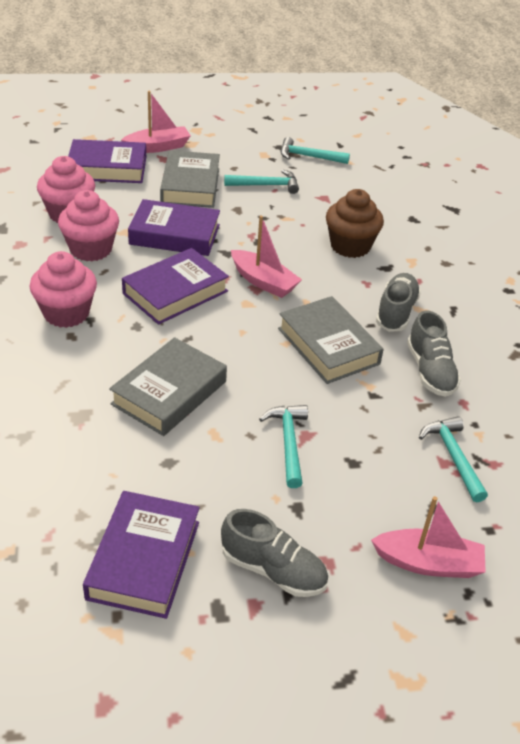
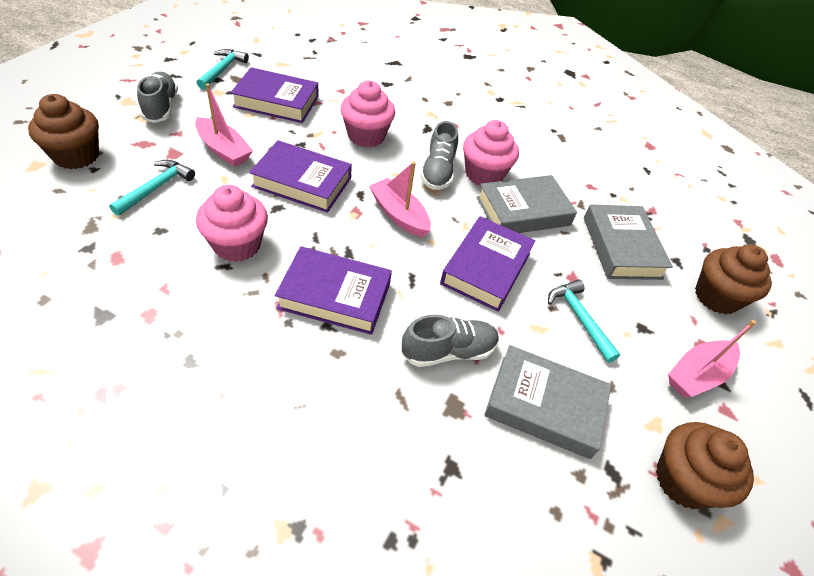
brown cupcake: [326,189,384,258] = 1 -> [28,94,99,169] [656,422,754,509] [695,244,772,314] = 3
turquoise hammer: [224,170,299,194] [259,405,308,488] [280,137,350,164] [419,416,488,502] = 4 -> [109,160,195,216] [197,49,249,90] [548,280,620,363] = 3

